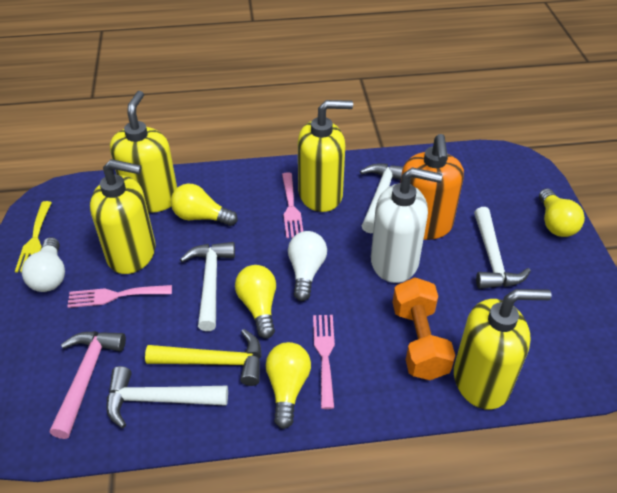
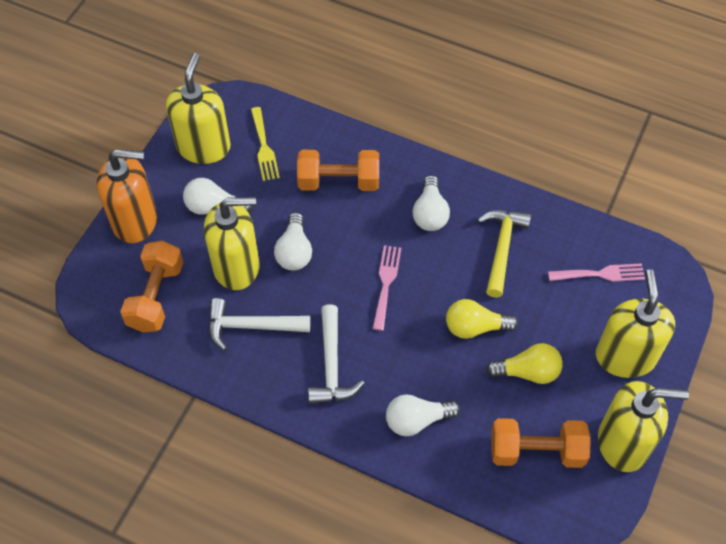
orange dumbbell: [392,277,455,380] = 1 -> [120,241,183,332] [297,150,379,191] [491,418,591,468] = 3
pink fork: [67,285,172,308] [282,172,303,238] [313,315,335,409] = 3 -> [372,245,401,331] [548,263,645,282] = 2
pink hammer: [50,331,126,439] = 1 -> none = 0
white hammer: [106,366,228,428] [180,242,235,331] [360,164,403,233] [474,207,531,289] = 4 -> [208,298,311,351] [308,304,365,404] = 2
white light bulb: [22,237,65,292] [288,231,327,301] = 2 -> [183,178,253,215] [274,212,312,271] [386,394,460,436] [413,175,450,231] = 4
white soap dispenser: [371,167,442,283] = 1 -> none = 0
yellow light bulb: [171,184,238,226] [235,265,276,339] [266,342,311,429] [539,188,585,237] = 4 -> [446,299,518,339] [486,343,563,384] = 2

